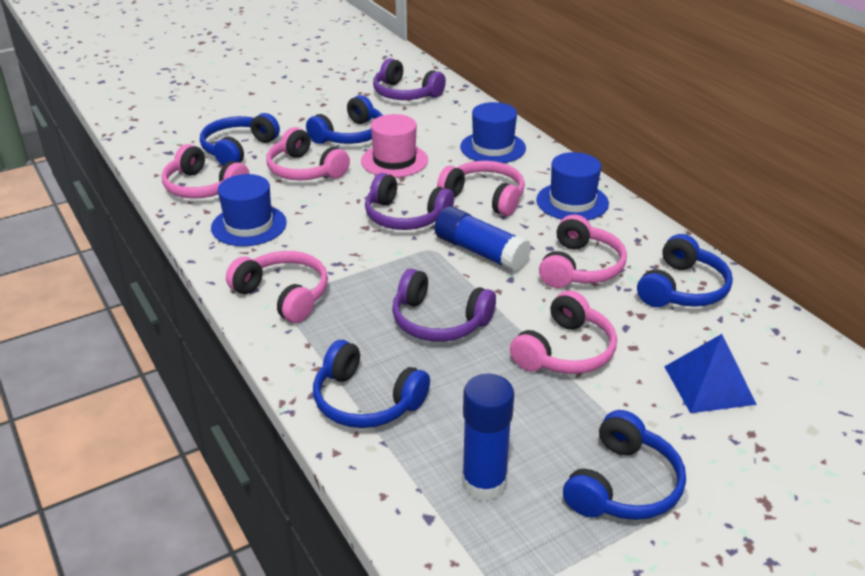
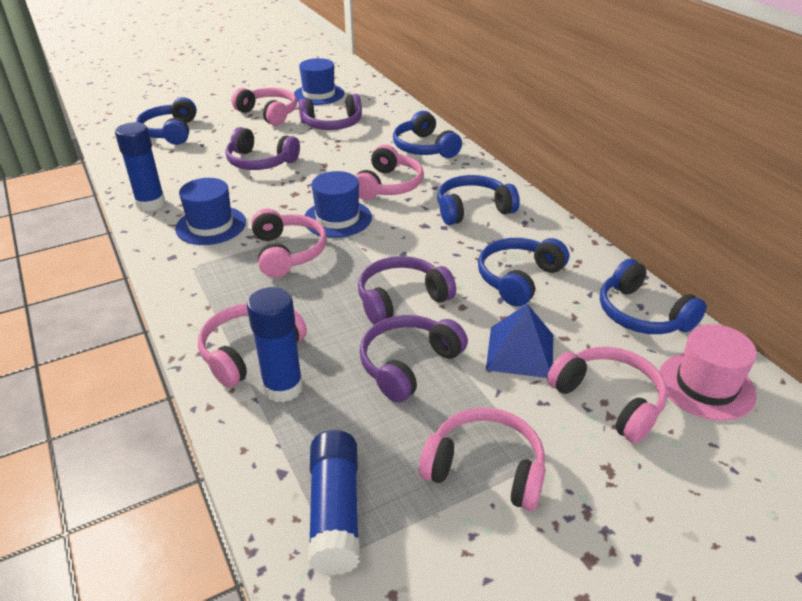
blue glue stick: [435,206,531,272] [462,374,514,501] = 2 -> [115,122,166,211] [247,287,303,402] [308,430,360,576] = 3
purple headphones: [365,173,454,230] [373,58,446,100] [392,269,496,342] = 3 -> [225,127,300,170] [299,94,362,130] [358,256,456,325] [359,315,468,403] = 4

